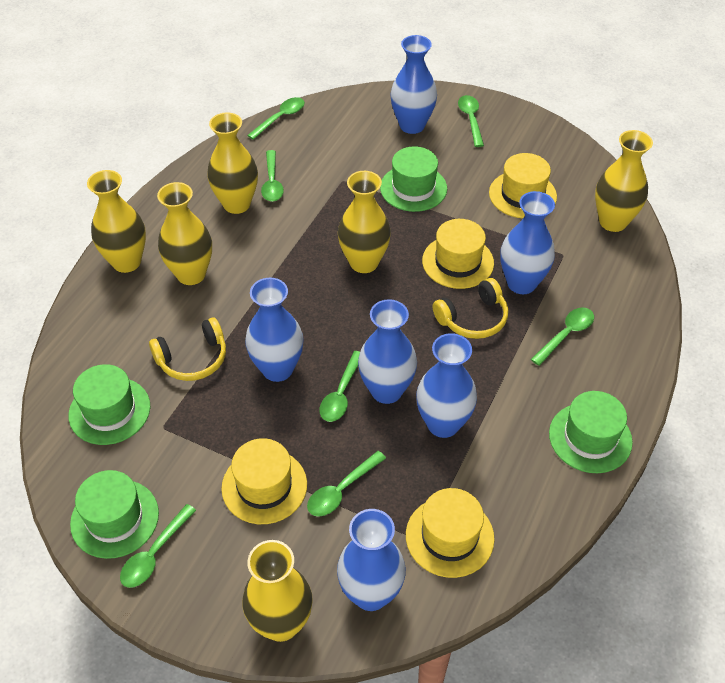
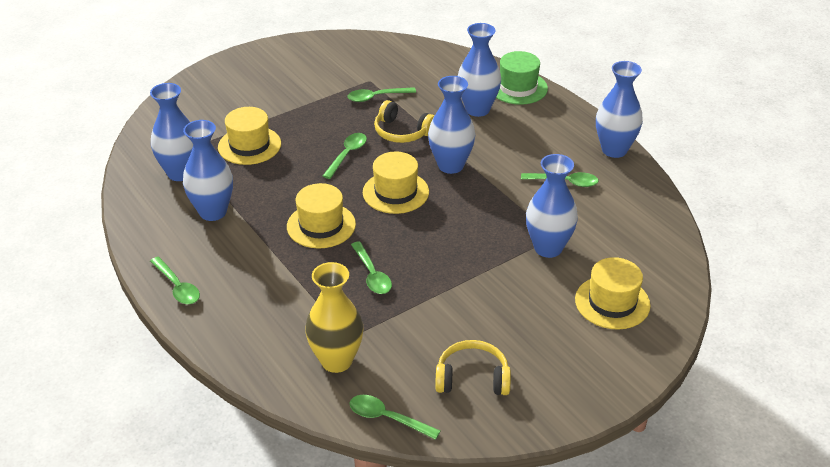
green hat: [69,364,150,445] [70,470,159,559] [380,147,447,212] [549,391,633,473] = 4 -> [496,51,548,105] = 1
green spoon: [120,504,196,588] [247,97,305,140] [261,150,284,201] [307,451,386,517] [320,351,360,422] [458,95,484,147] [531,307,594,366] = 7 -> [150,257,200,304] [323,133,367,179] [347,87,416,102] [349,395,440,440] [351,241,392,294] [521,172,599,187] = 6
yellow vase: [87,170,146,273] [157,182,212,285] [207,112,258,214] [242,540,313,642] [338,171,391,273] [595,130,653,232] = 6 -> [305,262,363,373] = 1

